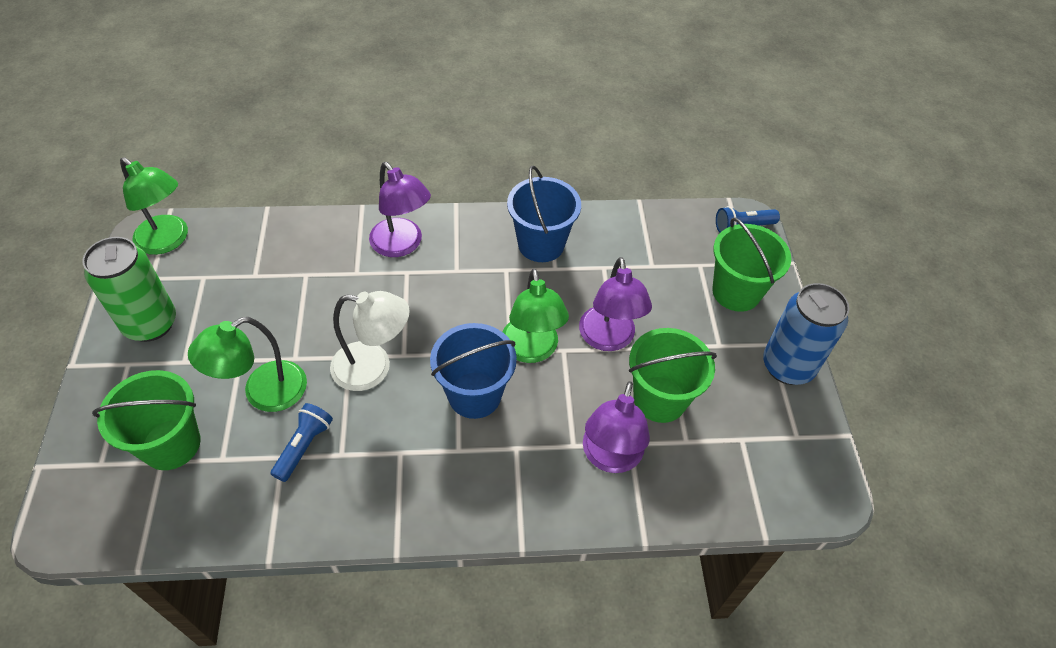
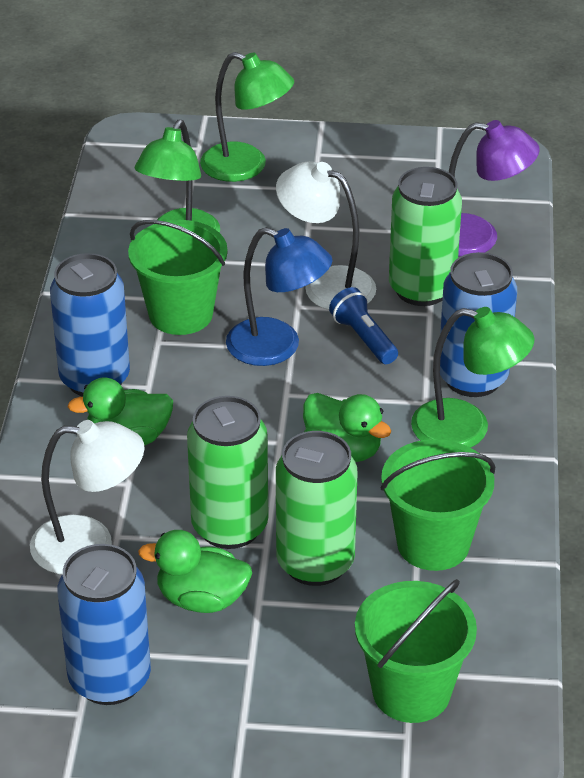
blue bucket: [430,323,517,419] [507,165,581,262] = 2 -> none = 0
blue can: [763,283,849,385] = 1 -> [50,253,130,397] [57,544,151,705] [440,252,517,397] = 3
blue flashlight: [271,403,333,482] [716,206,780,233] = 2 -> [329,287,398,364] = 1
blue lamp: none = 0 -> [226,227,333,366] = 1
green can: [82,237,176,342] = 1 -> [187,396,268,549] [276,431,357,586] [389,167,462,306] = 3
green duck: none = 0 -> [67,377,173,446] [138,530,252,613] [303,393,391,462] = 3
purple lamp: [369,162,431,257] [579,257,652,351] [583,381,650,473] = 3 -> [449,120,540,257] = 1
white lamp: [330,291,410,391] = 1 -> [30,420,145,574] [276,161,376,310] = 2

